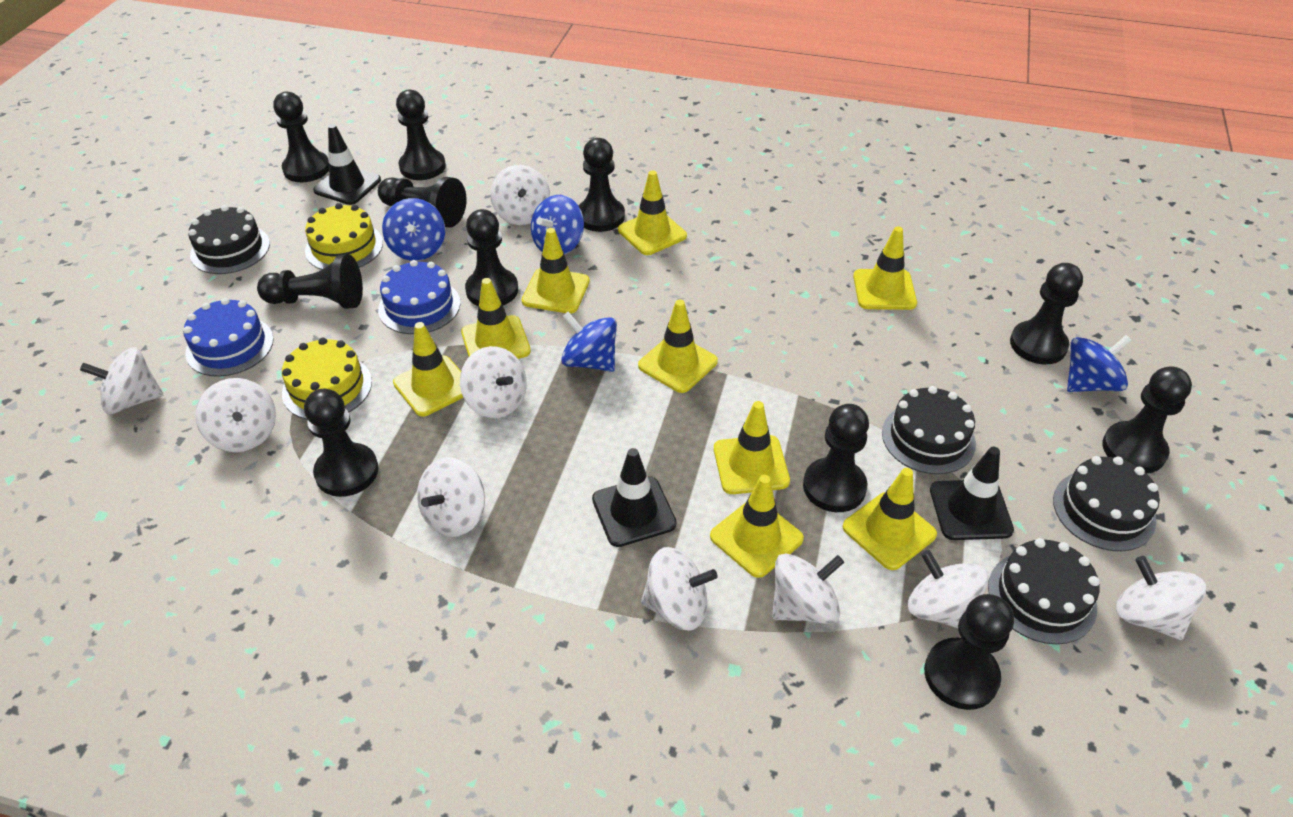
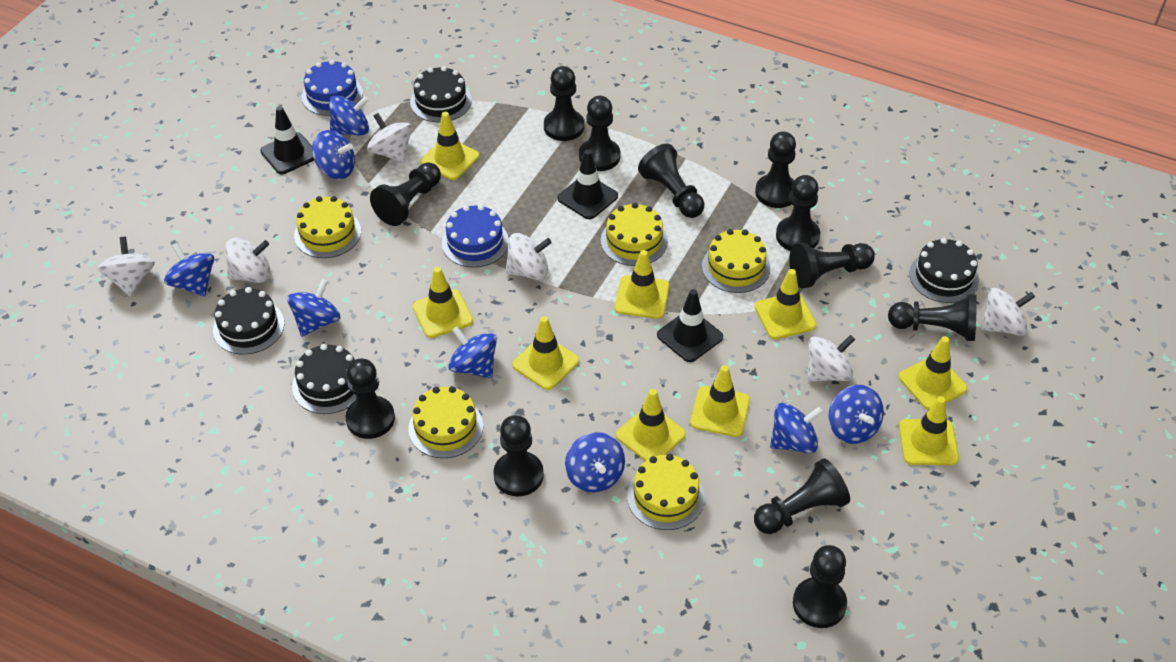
black pawn: [257,254,363,309] [273,92,329,182] [304,389,378,497] [378,177,466,228] [396,90,446,180] [465,209,518,306] [579,138,625,232] [803,404,869,512] [924,594,1014,710] [1010,263,1083,364] [1102,366,1192,473] = 11 -> [345,358,395,439] [370,162,441,226] [493,415,544,496] [544,66,584,141] [579,96,620,171] [638,144,704,218] [754,458,850,534] [755,131,796,208] [776,175,820,251] [789,243,875,288] [793,545,847,628] [888,294,977,341] = 12
blue spinning top: [382,198,445,261] [531,195,584,255] [561,312,617,372] [1067,335,1132,392] = 4 -> [164,243,214,297] [287,279,340,337] [312,130,355,179] [329,95,369,136] [448,326,497,379] [565,432,625,493] [770,403,823,453] [829,385,884,444] = 8
white spinning top: [80,347,163,414] [195,378,276,452] [417,457,485,537] [460,346,527,418] [490,165,550,225] [641,547,718,631] [772,553,844,624] [908,550,989,628] [1116,556,1206,640] = 9 -> [98,237,155,296] [225,238,271,283] [367,113,412,163] [505,233,552,280] [807,335,855,382] [981,288,1035,336] = 6
yellow cake: [282,337,372,420] [305,203,383,270] = 2 -> [294,196,361,258] [408,386,483,458] [601,203,668,266] [627,454,705,530] [702,229,770,293] = 5

